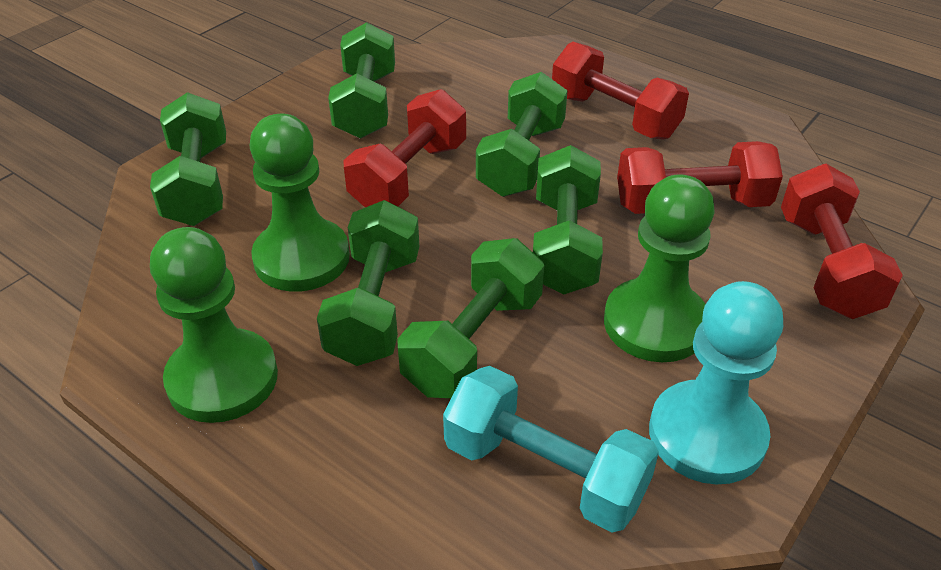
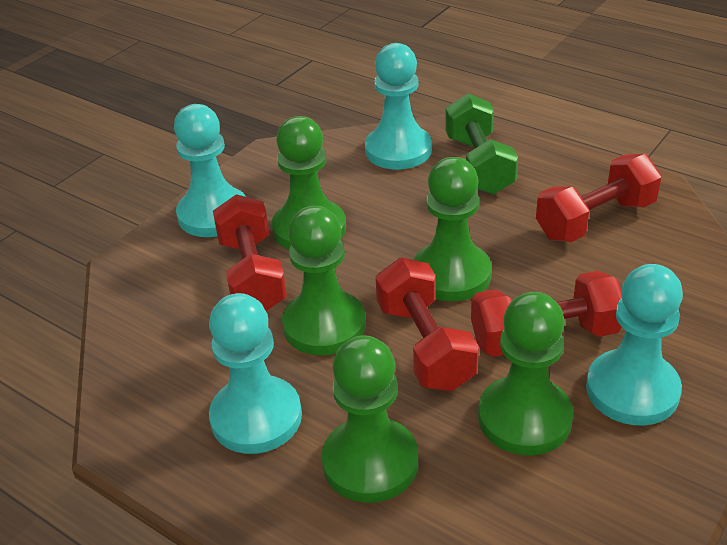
green dumbbell: [150,92,226,226] [317,200,419,366] [328,22,395,139] [397,238,544,398] [476,72,568,197] [533,145,603,295] = 6 -> [445,94,518,195] = 1
green pawn: [150,227,278,423] [250,114,350,292] [604,174,715,362] = 3 -> [272,116,346,250] [282,206,366,355] [322,335,418,503] [414,157,492,301] [478,292,573,456] = 5
turquoise dumbbell: [443,366,659,533] = 1 -> none = 0
turquoise pawn: [649,281,783,485] = 1 -> [174,104,246,237] [209,293,302,454] [365,43,432,170] [586,264,683,426] = 4

